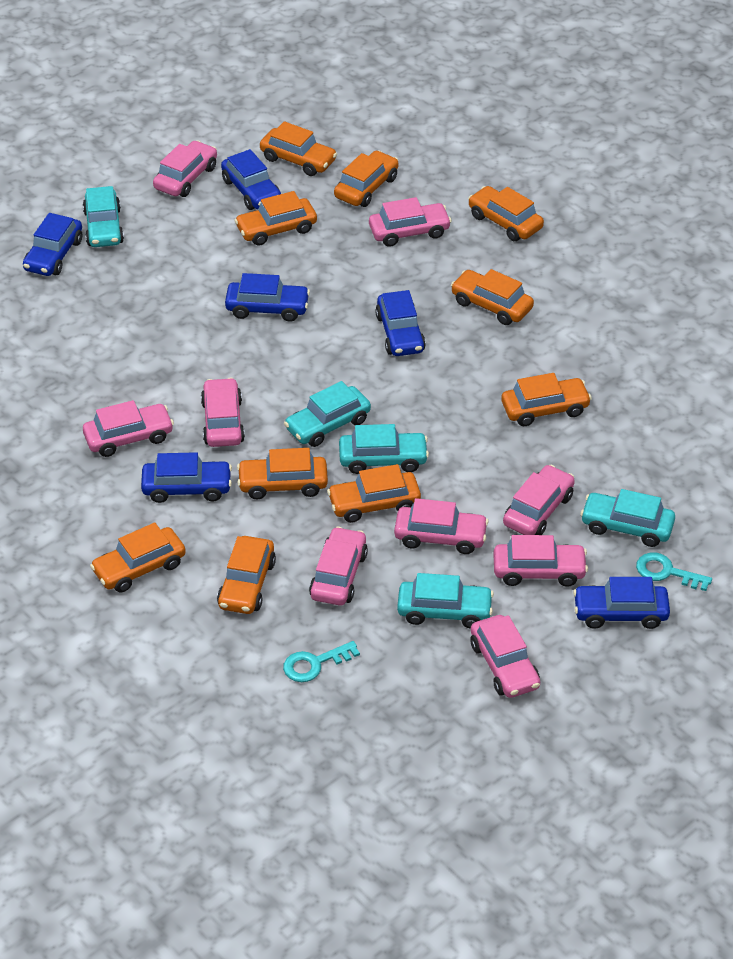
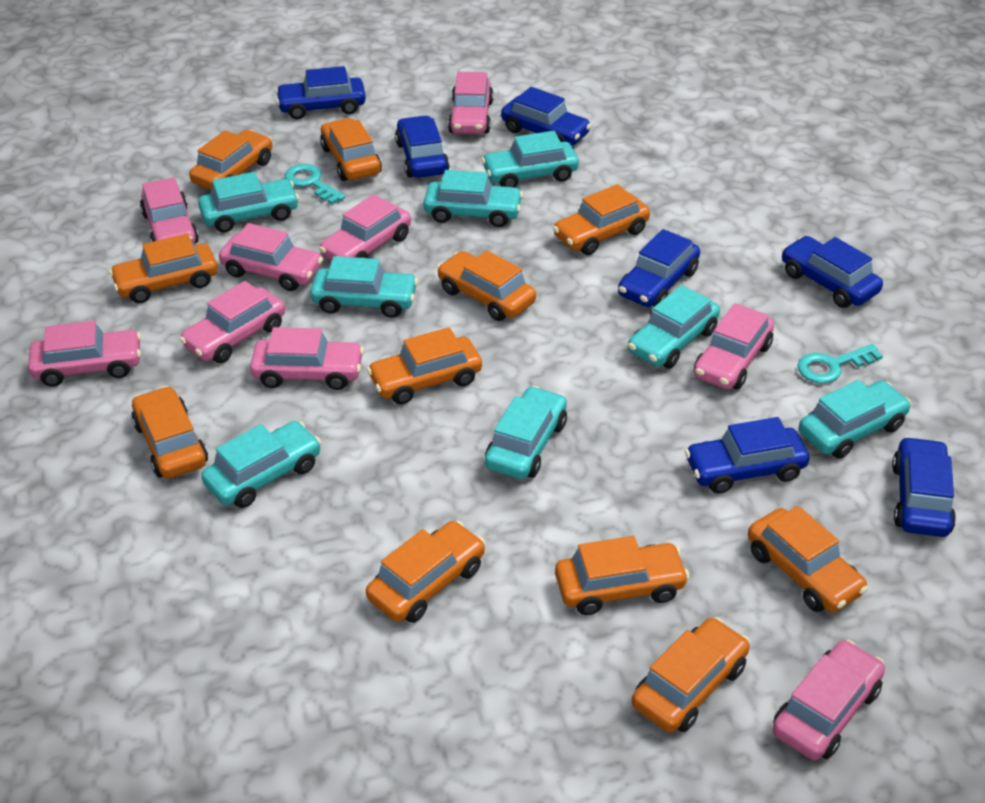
blue car: [23,213,82,276] [141,452,232,503] [221,149,281,210] [225,273,310,322] [375,290,426,356] [573,577,670,629] = 6 -> [275,66,366,119] [395,115,449,178] [501,87,592,146] [618,229,700,307] [685,417,809,494] [782,236,883,308] [892,436,956,537] = 7
orange car: [90,522,186,592] [217,536,276,614] [234,191,317,246] [237,448,328,499] [260,121,337,176] [327,464,421,523] [334,151,398,207] [451,269,534,325] [468,186,544,241] [501,373,592,426] = 10 -> [109,234,218,304] [131,386,208,479] [189,130,272,190] [320,118,382,181] [366,521,485,623] [367,327,482,405] [437,250,536,321] [553,184,650,255] [555,536,689,615] [632,617,750,732] [748,506,868,613] = 11
turquoise car: [83,186,124,247] [284,381,371,447] [339,424,429,474] [397,573,494,629] [580,489,675,547] = 5 -> [198,172,299,232] [201,421,321,508] [310,256,418,318] [423,170,523,227] [481,131,579,187] [485,386,567,479] [628,285,720,369] [799,380,911,459] = 8

